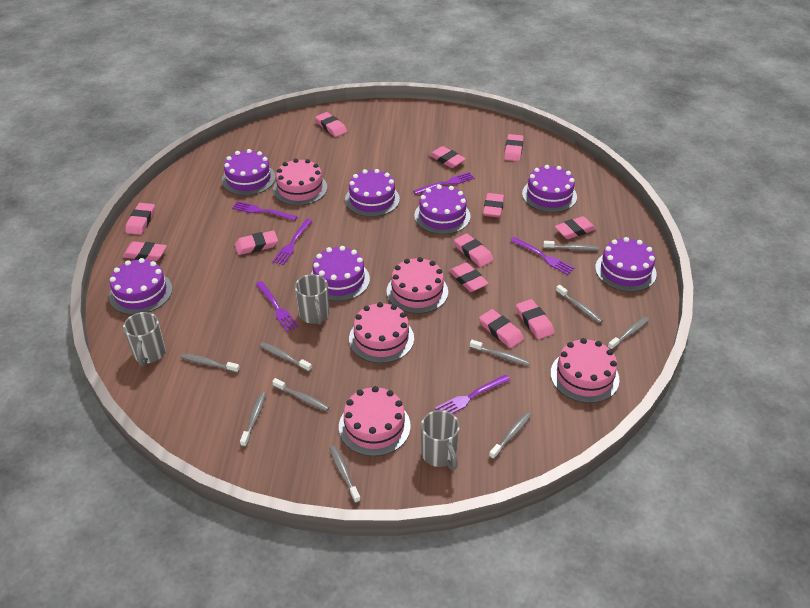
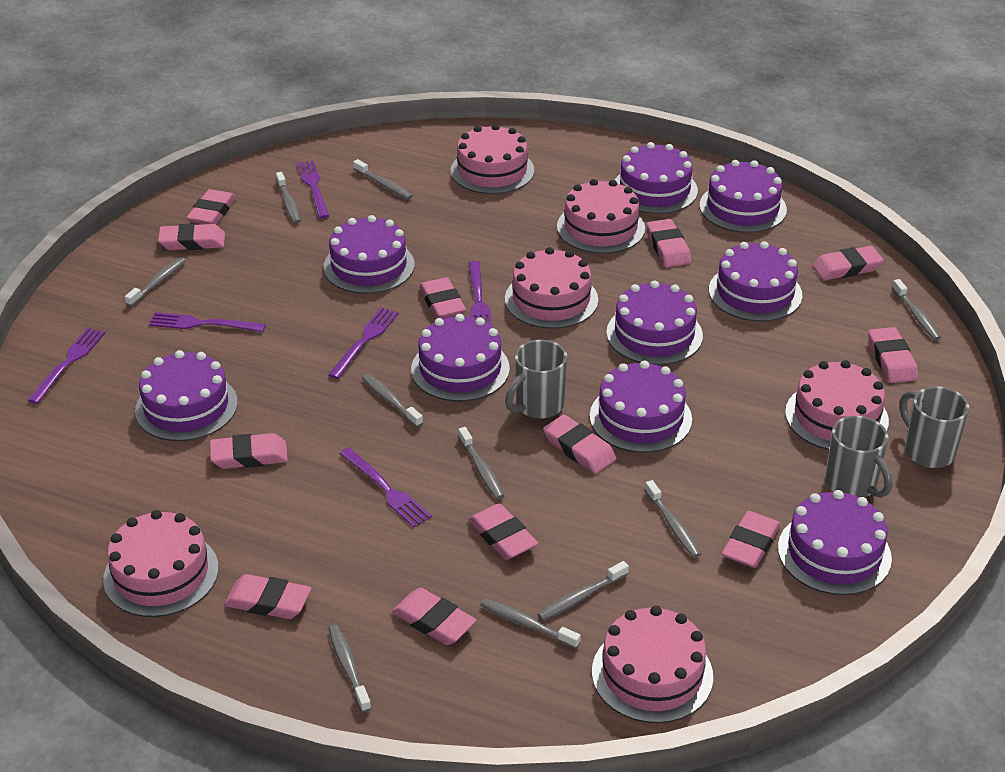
pink cake: [273,158,327,205] [339,386,411,456] [349,302,414,363] [386,257,448,314] [551,338,619,403] = 5 -> [103,510,219,617] [450,124,534,194] [505,247,598,329] [557,179,645,254] [592,606,713,723] [785,360,889,450] = 6
purple cake: [109,258,172,315] [222,149,276,195] [311,246,370,301] [345,169,400,217] [414,185,471,234] [522,165,577,212] [595,237,657,292] = 7 -> [135,350,238,441] [323,215,415,294] [411,314,510,402] [590,361,692,453] [606,280,703,365] [615,142,698,214] [700,160,787,233] [709,241,802,322] [778,490,892,595] = 9

